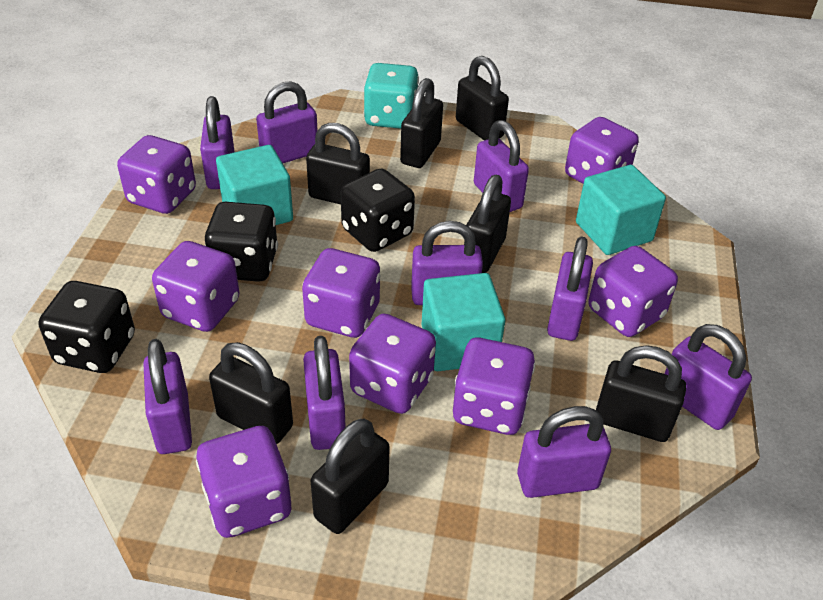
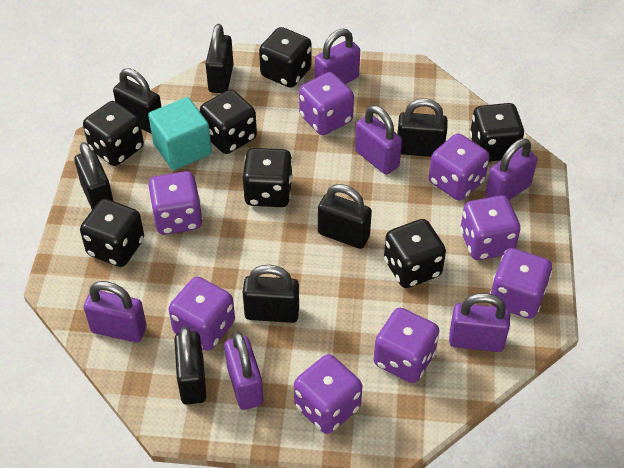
black dice: [39,281,135,373] [205,202,278,282] [341,169,415,252] = 3 -> [80,199,144,267] [83,101,144,166] [200,90,257,154] [243,148,293,207] [259,27,312,88] [384,219,446,288] [470,103,524,162] = 7
purple padlock: [143,339,192,454] [200,96,235,189] [256,81,318,163] [303,336,346,450] [411,221,483,305] [474,120,529,212] [517,406,611,498] [547,236,593,341] [664,324,752,430] = 9 -> [84,281,147,342] [224,332,263,410] [315,29,360,84] [355,105,402,175] [449,293,510,352] [485,139,537,200] = 6
turquoise cube: [216,145,293,225] [421,273,505,371] [576,165,666,255] = 3 -> [148,97,212,170] = 1
turquoise dice: [364,63,419,129] = 1 -> none = 0

